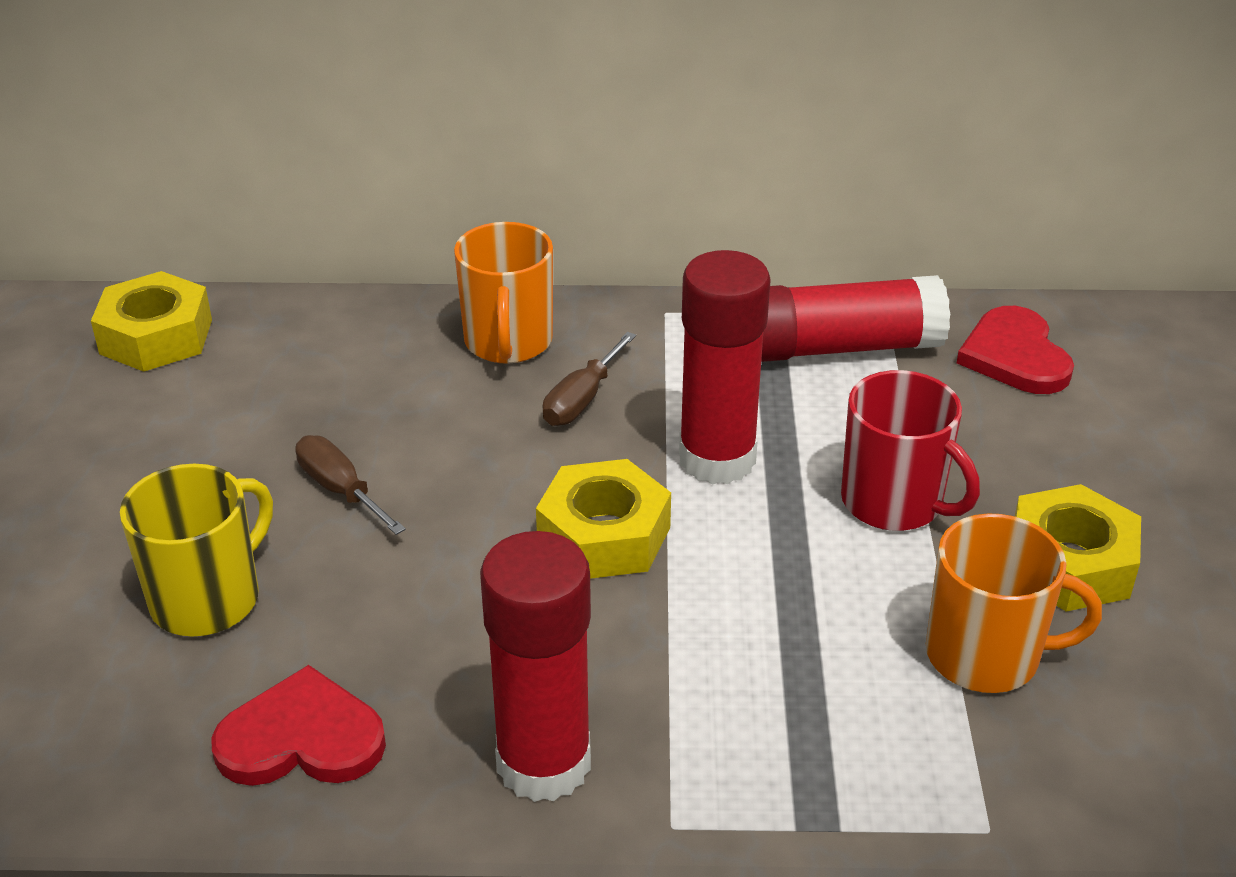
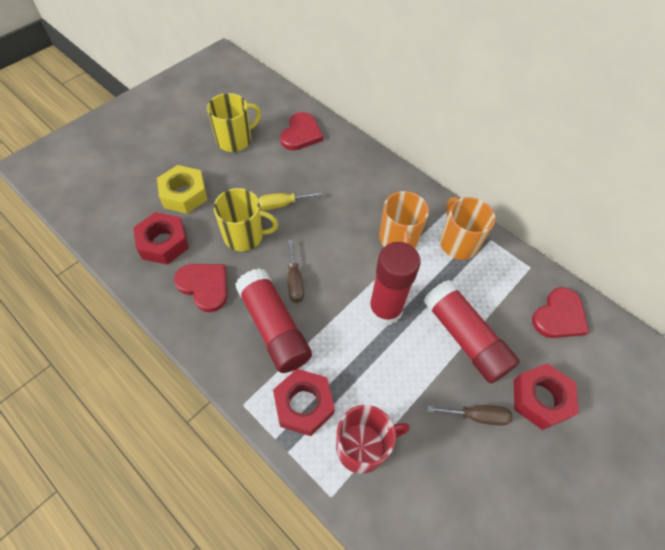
red heart: [211,665,386,786] [957,306,1074,394] = 2 -> [174,264,227,312] [280,112,323,150] [532,287,589,338] = 3
red nut: none = 0 -> [133,212,189,265] [273,369,335,436] [514,363,579,430] = 3
yellow mug: [120,464,273,637] = 1 -> [207,93,261,152] [213,188,278,251] = 2
yellow nut: [91,271,212,372] [536,459,671,579] [1015,484,1141,612] = 3 -> [157,165,207,214] = 1
yellow screwdriver: none = 0 -> [259,191,323,210] = 1

